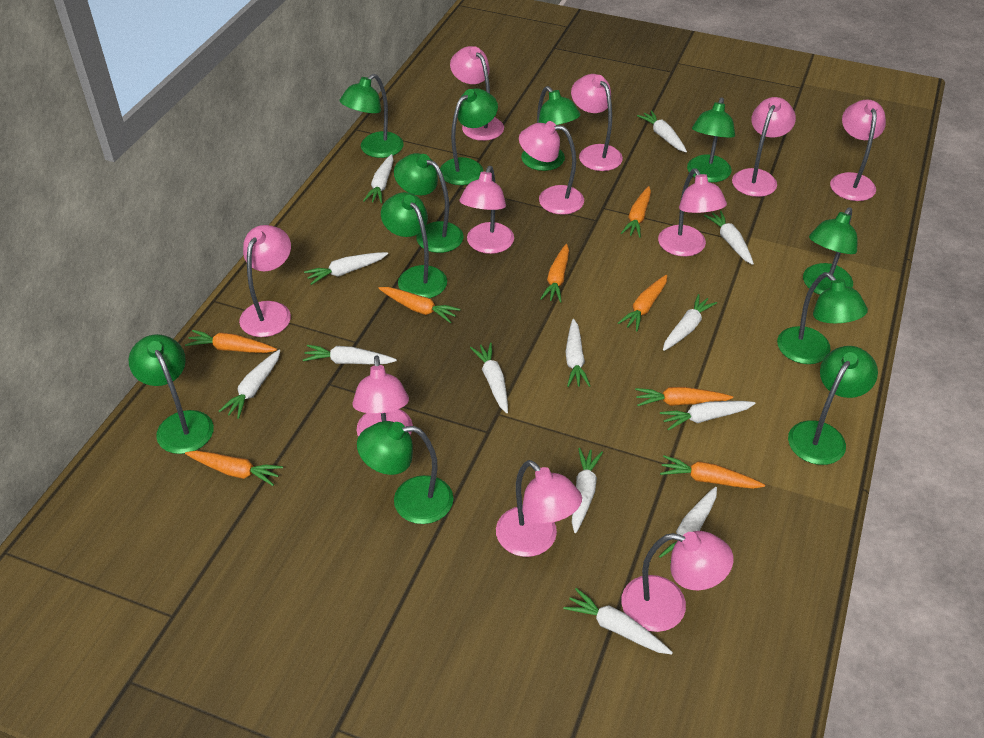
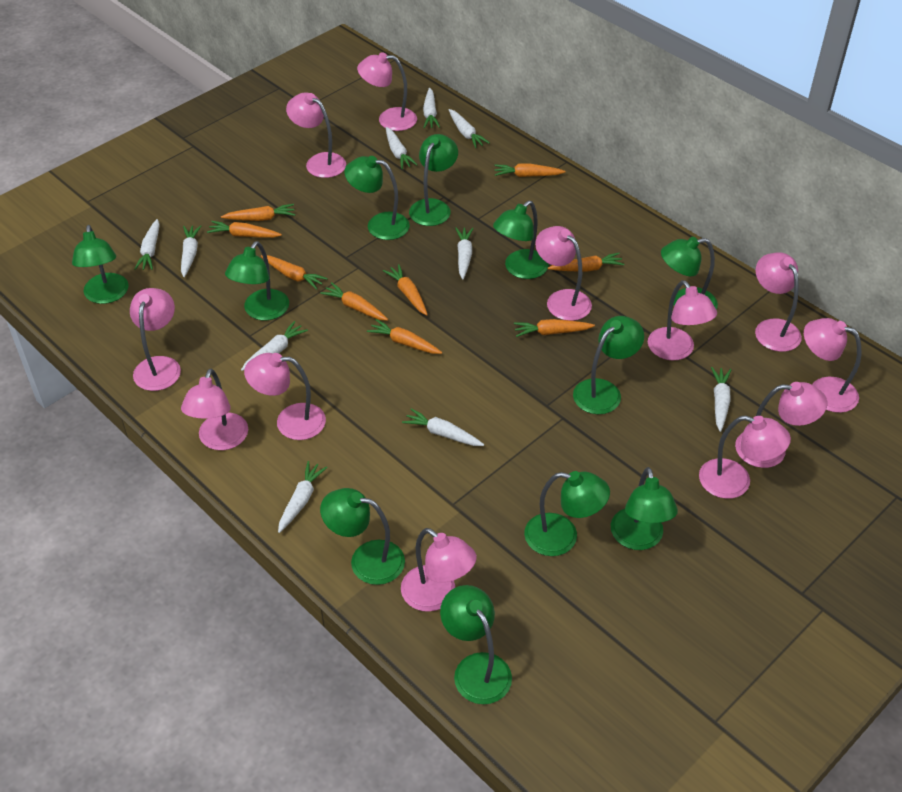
orange carrot: [185,330,277,353] [185,450,283,486] [378,287,460,323] [540,244,569,303] [618,275,667,331] [621,186,651,238] [635,387,733,406] [660,455,765,489] = 8 -> [207,221,282,238] [221,204,295,221] [261,255,328,290] [320,282,388,321] [367,319,442,354] [383,264,428,315] [494,163,565,177] [514,319,595,337] [548,253,624,272] = 9
pink lamp: [239,225,291,337] [352,355,413,437] [450,46,504,141] [459,166,514,254] [496,460,582,557] [519,121,584,215] [571,74,623,171] [621,531,734,632] [658,168,727,256] [732,97,796,197] [830,99,886,201] = 11 -> [130,288,181,391] [181,369,248,450] [244,353,326,440] [286,93,346,178] [357,52,417,131] [401,528,477,612] [535,226,592,321] [648,280,717,360] [699,415,791,499] [735,382,827,468] [755,252,802,352] [804,318,861,413] = 12
white carrot: [219,350,280,419] [303,345,397,364] [304,252,388,285] [363,154,394,203] [470,342,508,413] [563,588,673,654] [566,319,590,387] [572,448,603,533] [637,111,687,152] [659,487,717,563] [660,401,756,430] [663,294,717,351] [704,211,754,265] = 13 -> [134,219,159,270] [181,225,201,277] [241,321,308,371] [278,461,328,533] [386,127,418,169] [402,408,484,446] [423,88,440,128] [449,109,490,148] [455,228,474,279] [711,367,731,432] = 10

